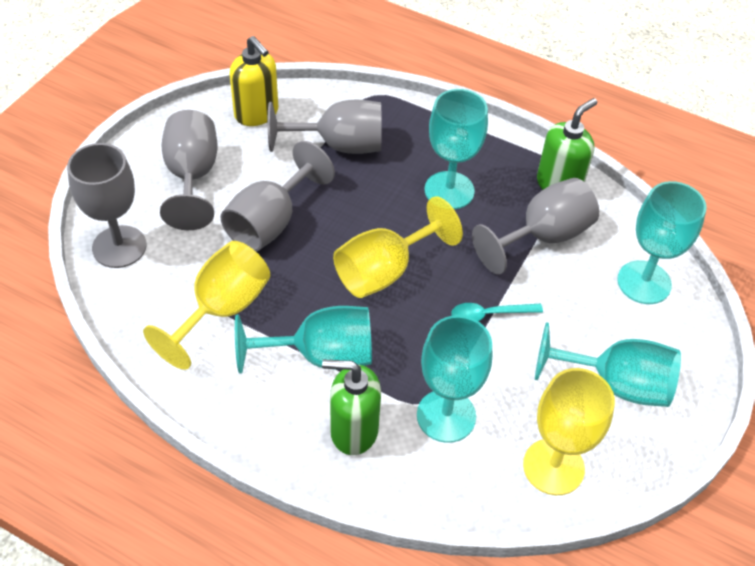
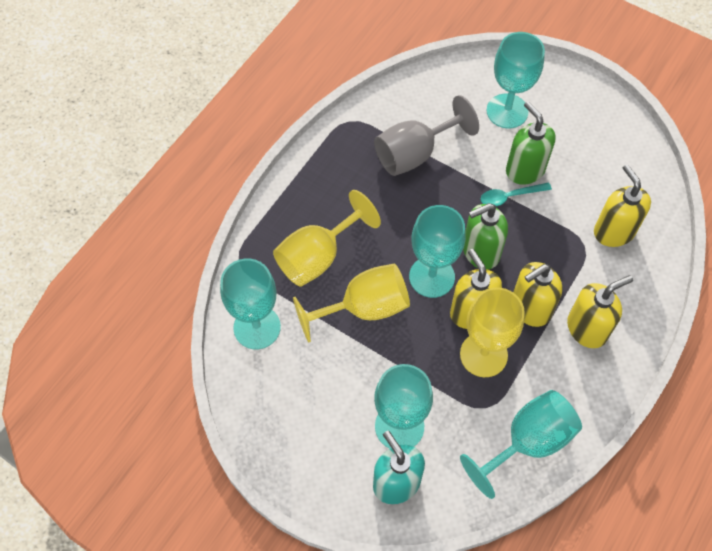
grey goblet: [67,143,147,268] [160,110,218,230] [220,141,335,252] [268,100,381,154] [472,178,599,275] = 5 -> [374,95,479,176] = 1
turquoise soap dispenser: none = 0 -> [373,431,425,504] = 1
yellow soap dispenser: [230,36,278,126] = 1 -> [450,249,502,329] [513,262,562,327] [567,275,633,348] [594,164,651,247] = 4

